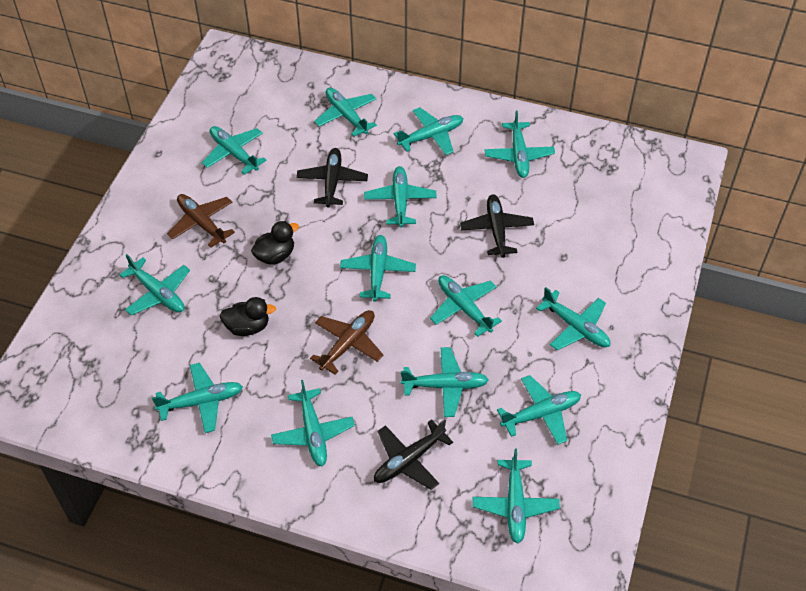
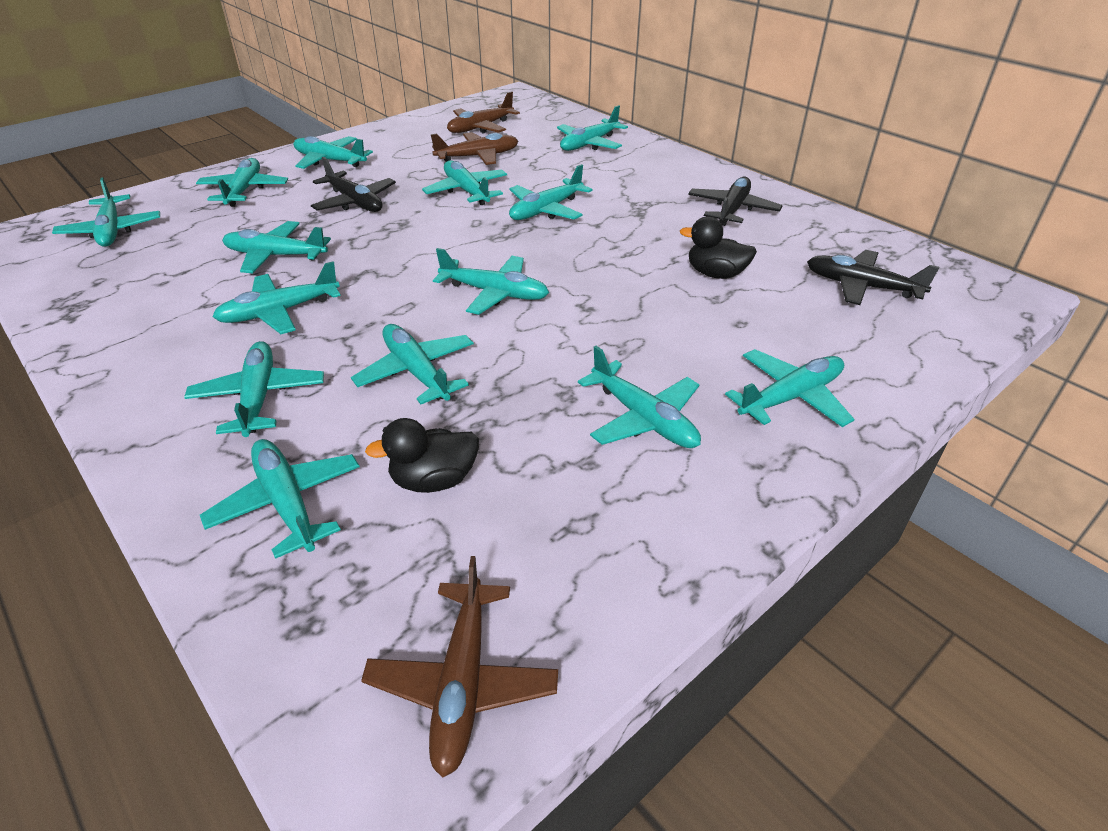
brown plane: [167,194,235,248] [310,310,383,375] = 2 -> [361,556,558,778] [431,132,518,165] [447,92,520,134] = 3

